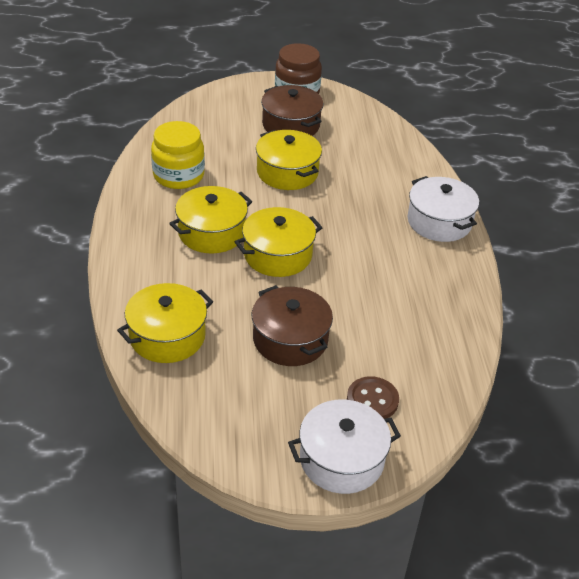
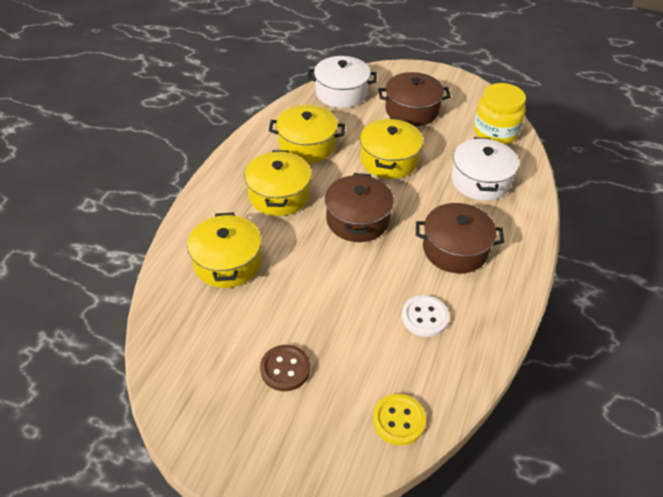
brown jar: [275,43,322,94] = 1 -> none = 0
brown pot: [252,285,333,366] [261,85,323,136] = 2 -> [325,173,394,242] [378,72,451,126] [416,203,504,273] = 3
white button: none = 0 -> [402,295,449,337] = 1
yellow button: none = 0 -> [373,394,426,445] = 1

